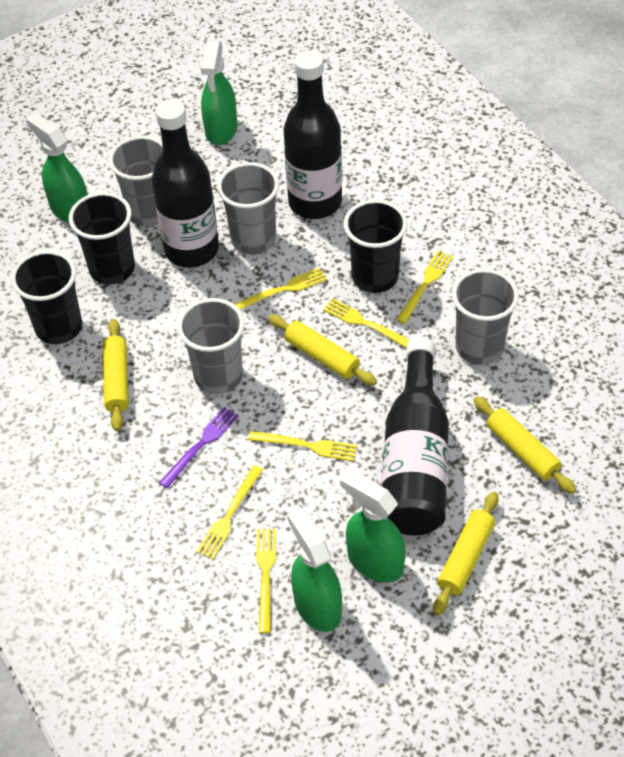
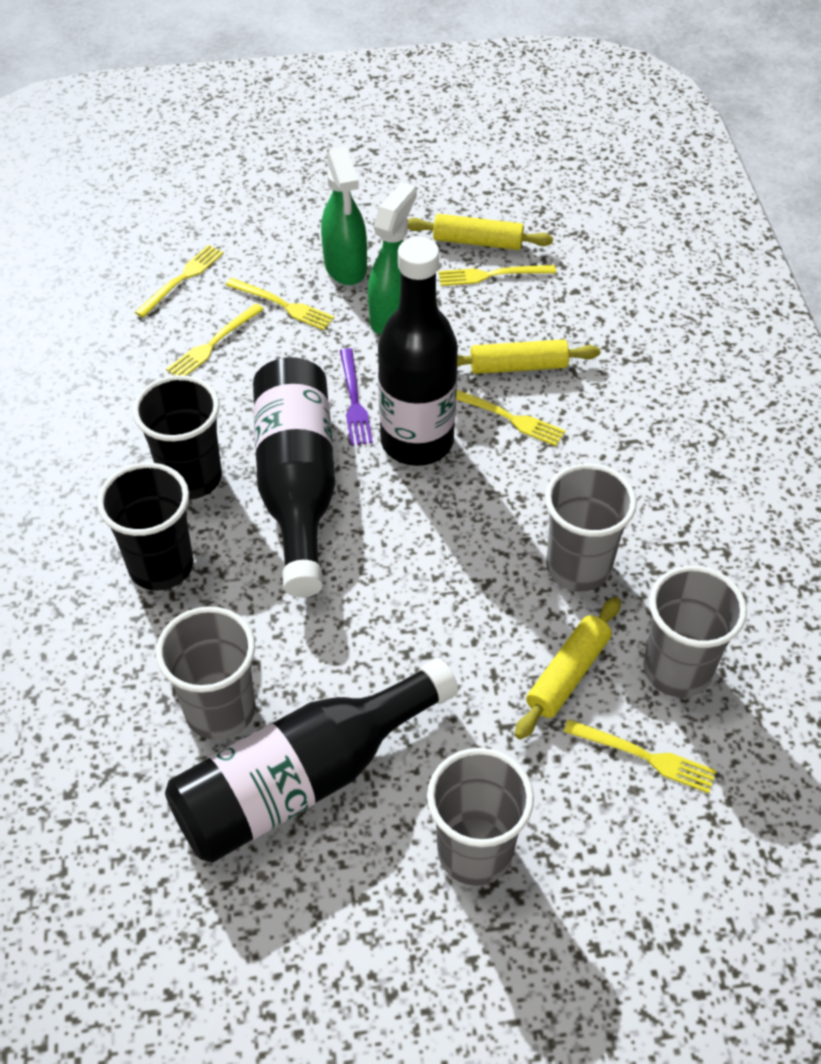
black cup: [11,250,82,344] [69,192,135,285] [344,200,408,293] = 3 -> [97,463,194,590] [133,375,222,500] = 2
green spray bottle: [26,113,88,223] [201,41,238,145] [287,508,342,632] [340,470,406,583] = 4 -> [321,146,367,285] [368,182,417,335] = 2
yellow rolling pin: [103,319,129,431] [269,315,377,386] [433,492,499,615] [474,396,576,494] = 4 -> [408,214,553,250] [457,339,600,374] [515,597,621,740] = 3

